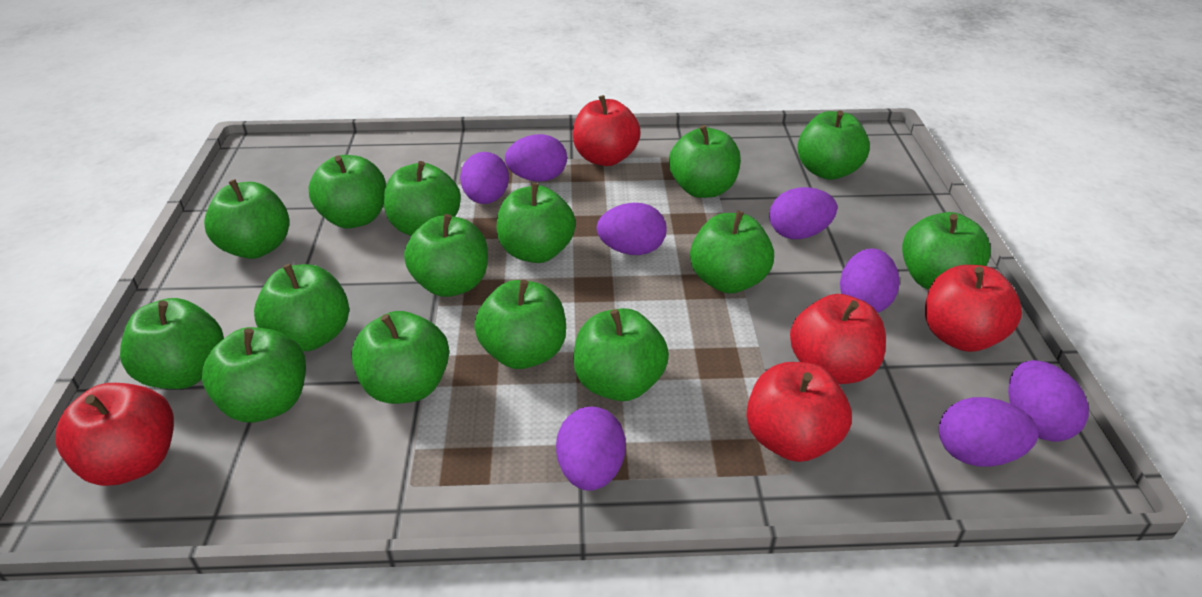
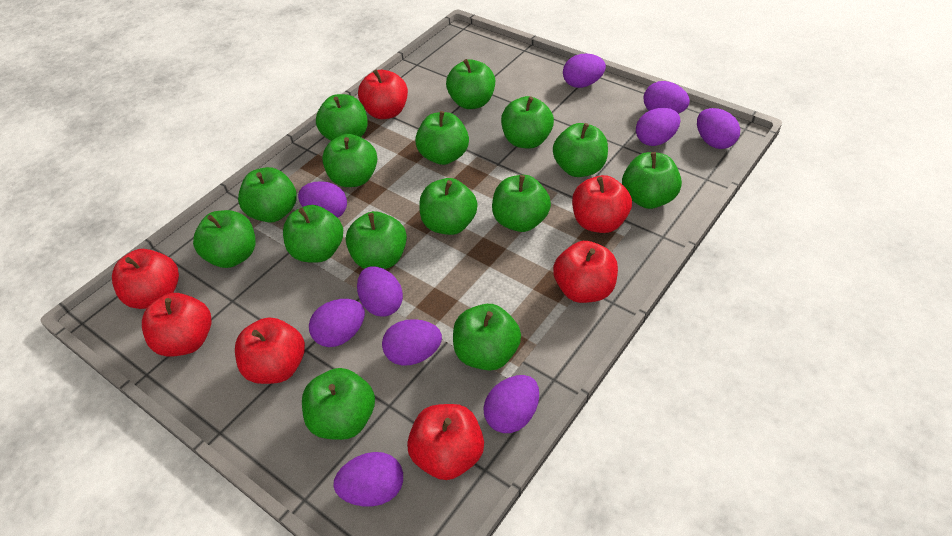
purple egg: [460,152,509,204] [505,134,567,182] [556,407,626,491] [597,203,667,255] [769,187,837,239] [840,248,900,313] [939,397,1038,467] [1008,360,1089,442] = 8 -> [298,181,347,218] [309,299,365,347] [333,452,403,507] [357,266,403,317] [382,319,442,365] [483,375,539,433] [563,53,606,88] [636,108,680,146] [643,81,690,114] [697,108,740,149] = 10
red apple: [55,383,174,486] [573,95,641,166] [746,362,852,462] [790,294,886,384] [925,265,1022,352] = 5 -> [112,249,179,309] [142,293,212,357] [235,317,305,384] [358,70,408,119] [407,404,484,480] [553,241,618,303] [572,175,632,233] = 7

